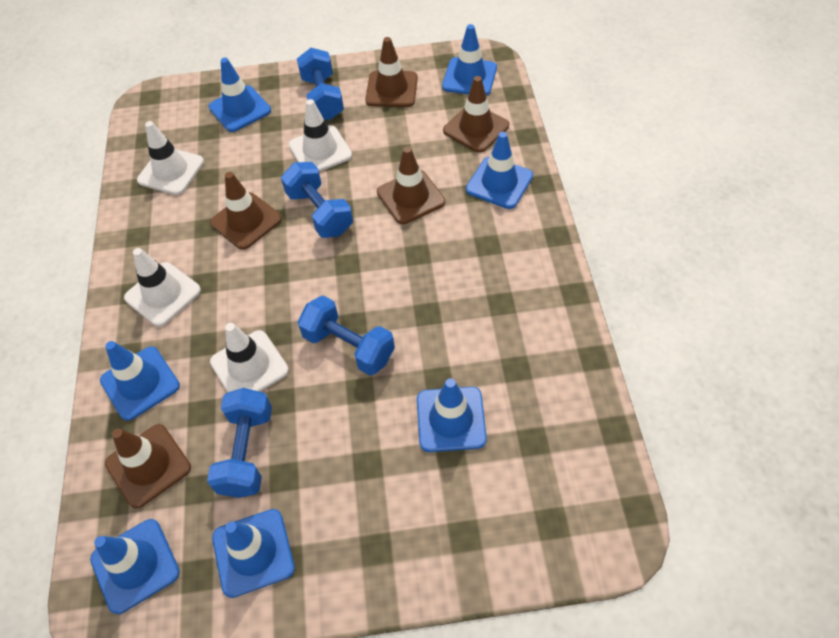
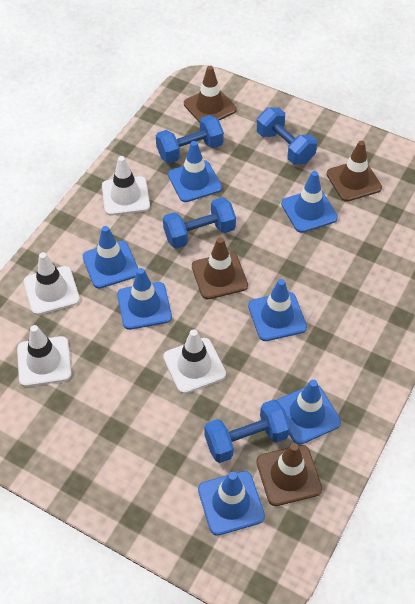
brown traffic cone: [105,424,191,509] [210,172,282,250] [365,37,418,107] [377,147,445,224] [443,76,509,153] = 5 -> [184,66,237,123] [192,237,248,299] [256,443,322,506] [327,140,382,202] = 4

